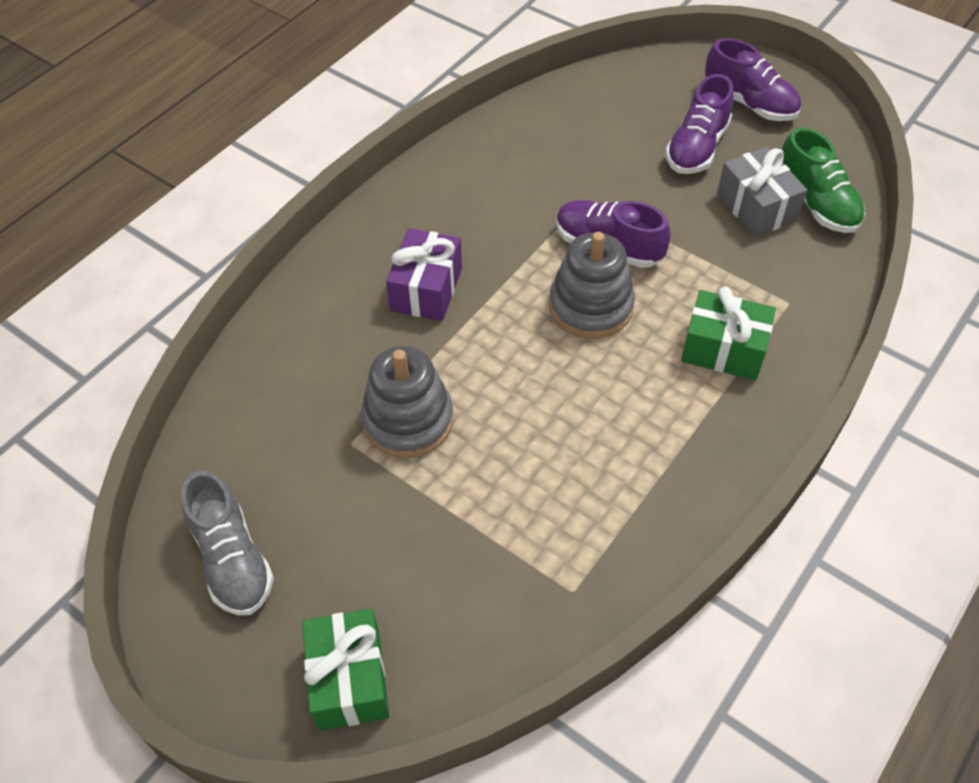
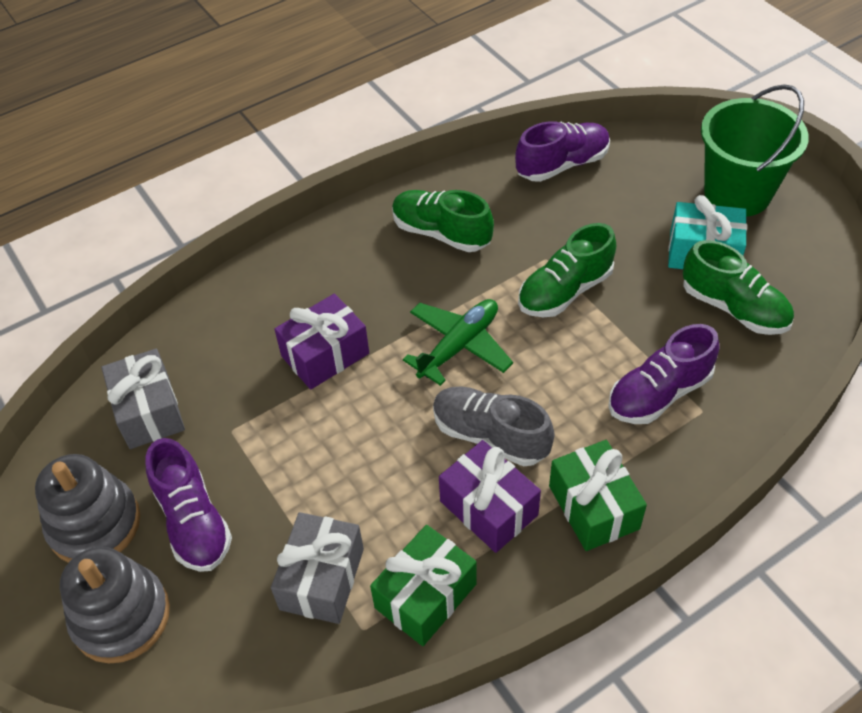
green bucket: none = 0 -> [701,84,809,217] = 1
green plane: none = 0 -> [403,299,513,386] = 1
green shoe: [782,127,865,233] = 1 -> [392,190,494,252] [518,223,616,317] [683,240,794,335] = 3
grey gift: [717,147,807,237] = 1 -> [101,349,185,449] [271,512,364,624] = 2
purple gift: [386,228,462,321] = 1 -> [274,294,369,390] [439,440,541,553] = 2
turquoise gift: none = 0 -> [668,195,747,269] = 1

